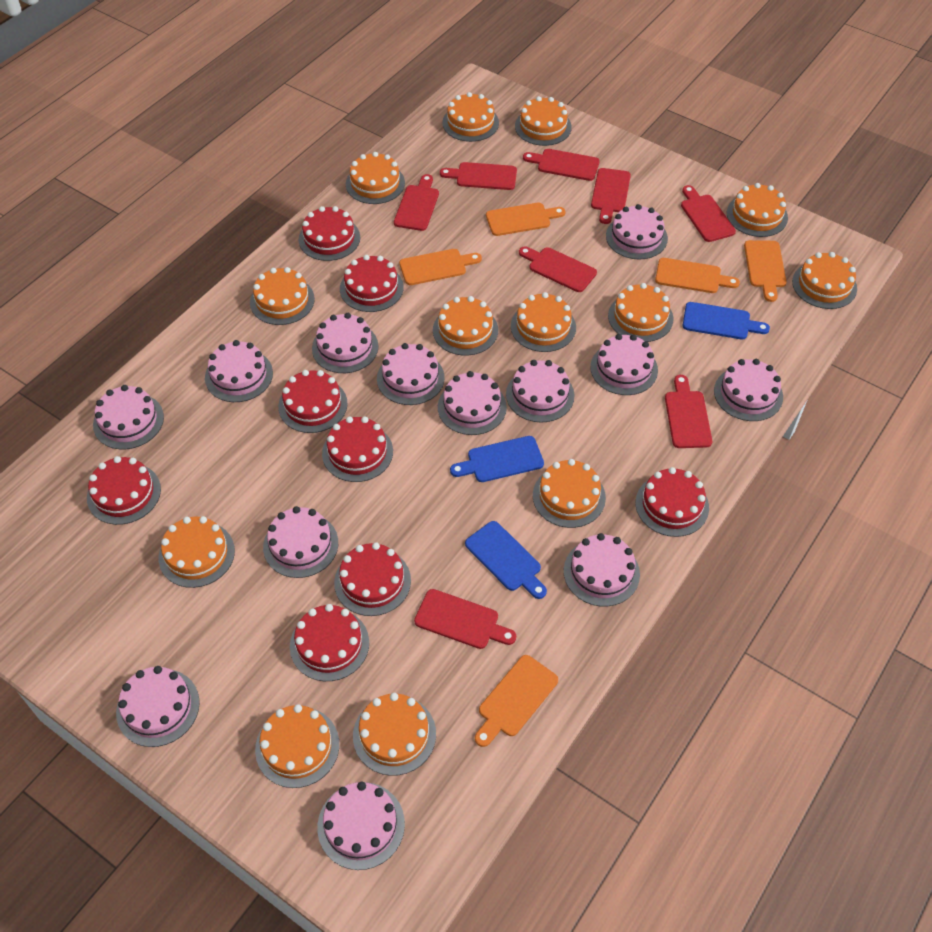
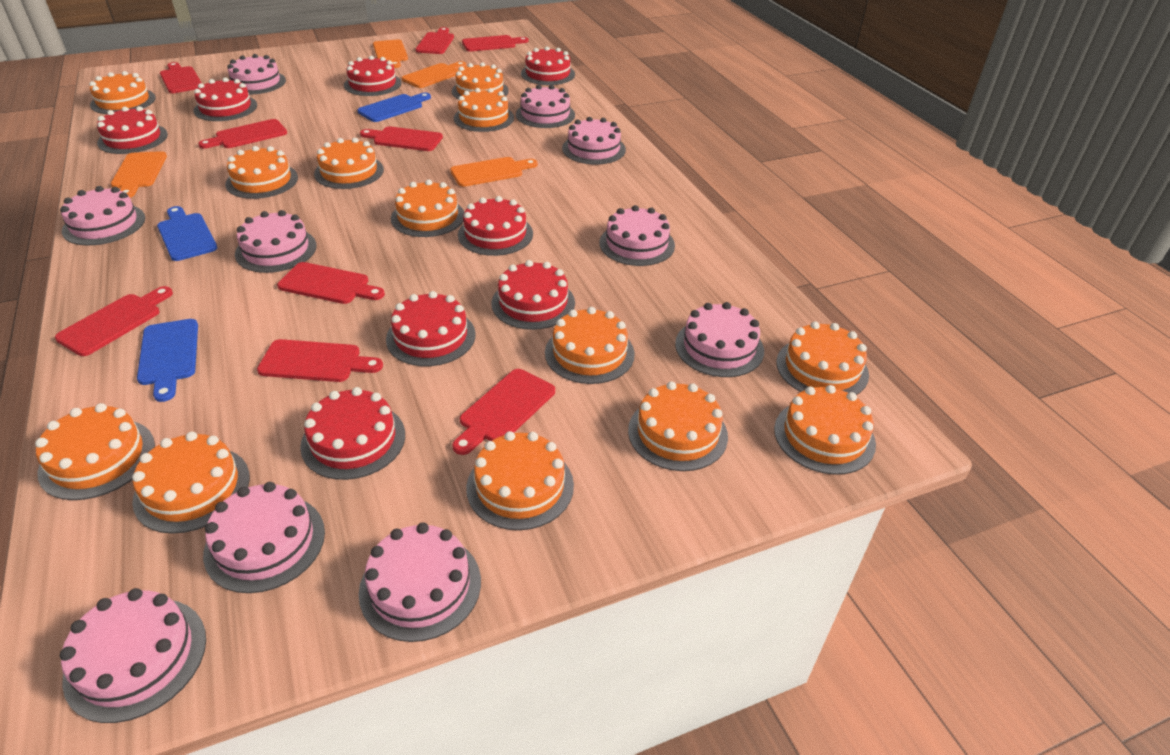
orange cutting board: [399,249,482,285] [475,655,558,747] [486,203,565,236] [655,258,740,293] [744,240,787,302] = 5 -> [111,151,167,198] [373,40,408,68] [402,61,466,88] [450,157,538,187] = 4
pink cake: [93,385,164,449] [116,666,200,747] [205,340,273,402] [263,506,338,578] [312,313,378,373] [317,781,405,870] [377,343,445,405] [438,371,507,435] [506,360,575,423] [564,533,640,607] [590,334,658,395] [606,204,668,259] [714,359,783,421] = 13 -> [60,186,145,245] [60,588,206,723] [203,482,325,593] [227,54,286,95] [235,210,317,273] [359,522,481,642] [516,85,575,128] [562,117,626,165] [599,205,675,266] [675,302,764,377] = 10
red cutting board: [394,174,439,231] [414,589,516,649] [440,162,517,190] [519,247,597,292] [523,149,600,181] [591,168,631,224] [665,375,712,448] [681,185,736,242] = 8 -> [55,286,173,356] [160,62,201,93] [198,119,287,149] [257,339,383,382] [277,262,385,304] [360,126,443,151] [416,27,454,54] [452,369,555,455] [462,35,528,52] = 9

